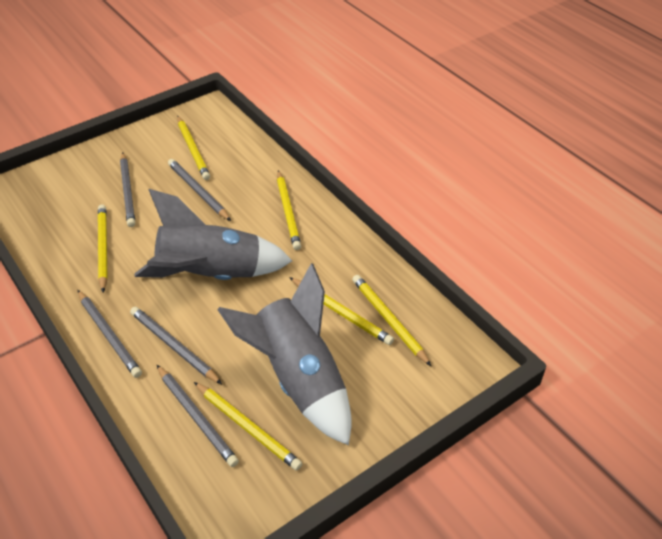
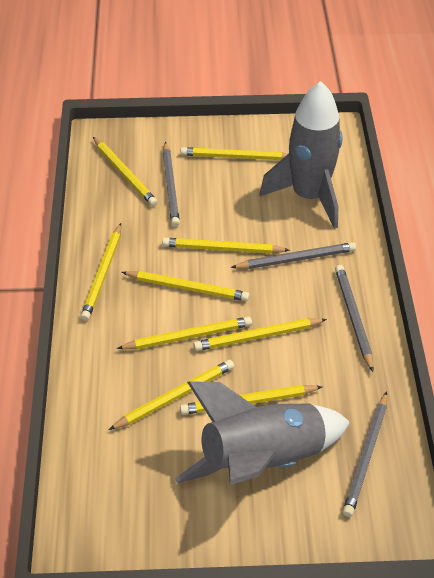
grey pencil: [78,290,142,378] [120,152,135,227] [130,307,222,384] [157,365,239,467] [168,159,231,221] = 5 -> [163,142,180,227] [231,242,356,269] [335,265,374,372] [343,391,387,517] = 4
yellow pencil: [98,204,108,292] [177,116,210,180] [194,382,303,471] [277,170,301,250] [289,277,394,345] [352,275,431,366] = 6 -> [80,223,121,321] [93,137,158,206] [109,360,234,430] [117,317,252,349] [121,271,250,301] [162,238,290,254] [180,147,287,160] [180,385,322,415] [193,318,327,351] = 9

